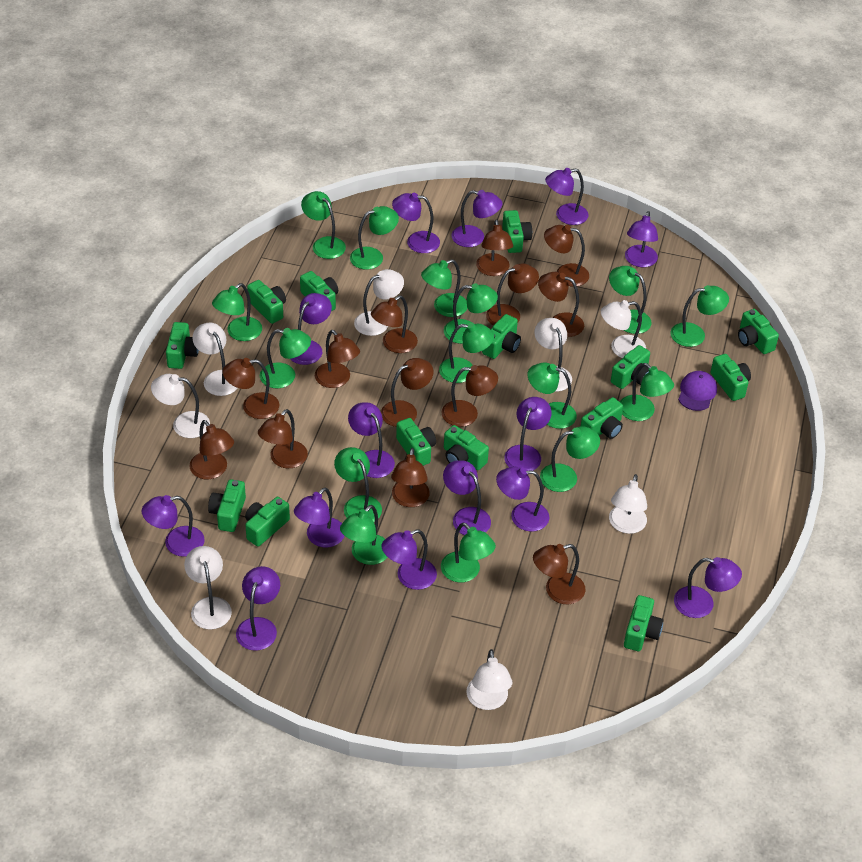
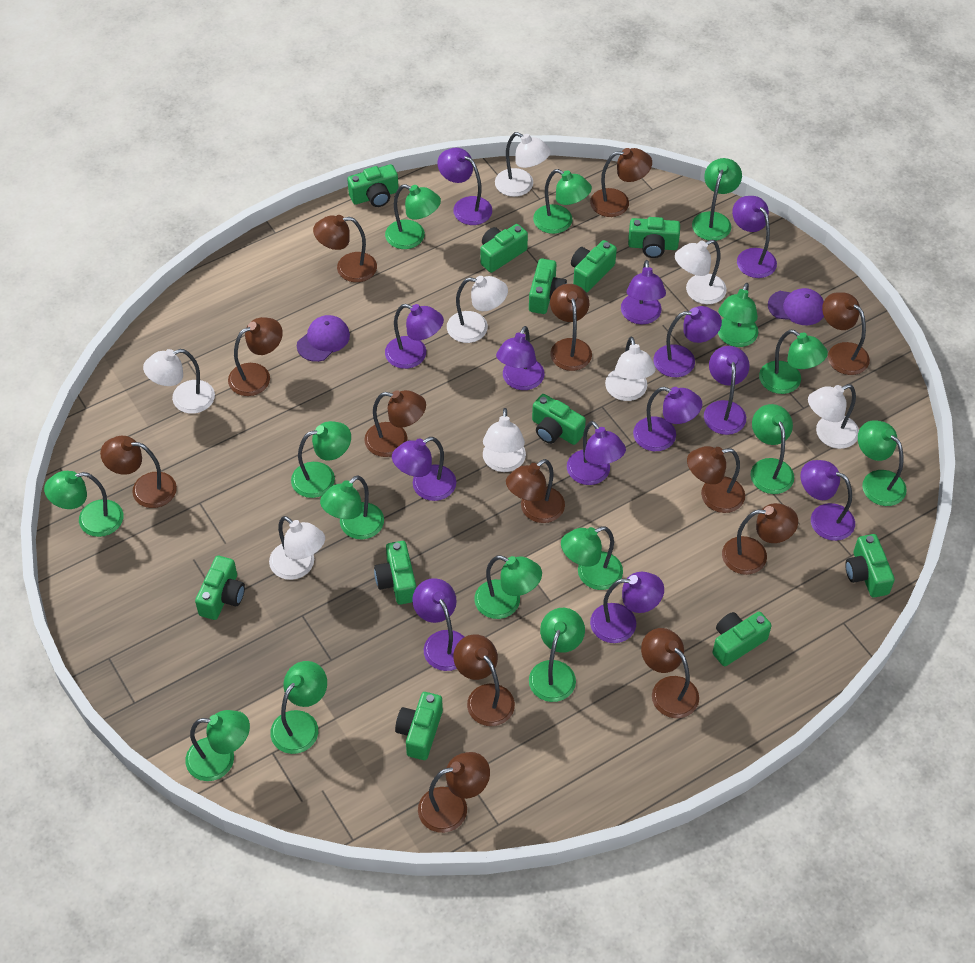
green camera: [166,322,199,369] [208,480,246,532] [245,497,290,547] [247,280,286,324] [300,271,338,311] [396,418,436,466] [444,425,489,470] [482,314,521,359] [502,210,532,253] [581,397,623,439] [611,345,650,389] [624,595,663,651] [711,354,751,401] [738,309,779,354] = 14 -> [195,556,245,620] [347,164,398,207] [374,541,416,605] [395,692,443,760] [480,224,528,273] [529,258,567,314] [532,394,586,445] [571,240,617,293] [628,217,680,258] [712,612,772,666] [845,534,895,598] = 11
purple cap: [678,371,717,411] = 1 -> [297,315,350,362] [768,288,824,325] = 2
purple lamp: [142,495,205,557] [236,566,280,651] [290,293,332,365] [294,488,345,547] [348,402,395,478] [381,529,437,590] [392,193,440,253] [443,460,491,535] [451,190,503,247] [496,467,550,532] [504,397,552,471] [545,168,588,225] [625,211,658,267] [674,557,742,618] = 14 -> [385,304,444,369] [392,437,456,501] [412,578,464,671] [437,148,492,225] [496,326,544,390] [567,421,626,485] [590,572,664,643] [621,260,666,324] [633,387,702,451] [653,306,722,377] [704,346,750,435] [732,196,777,278] [800,460,855,541] = 13

